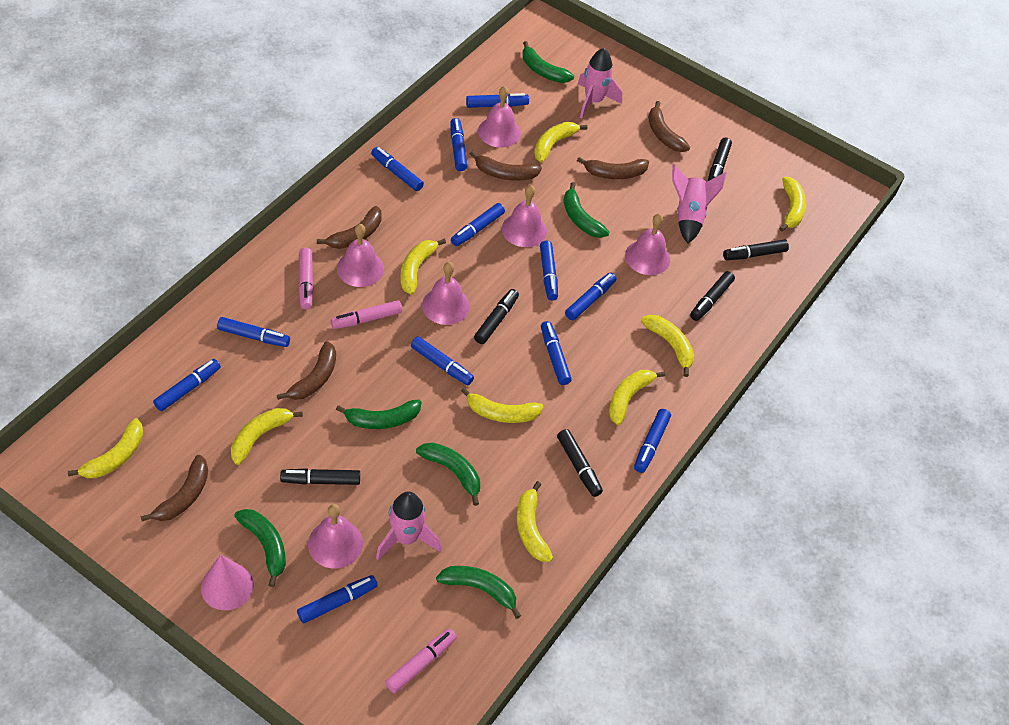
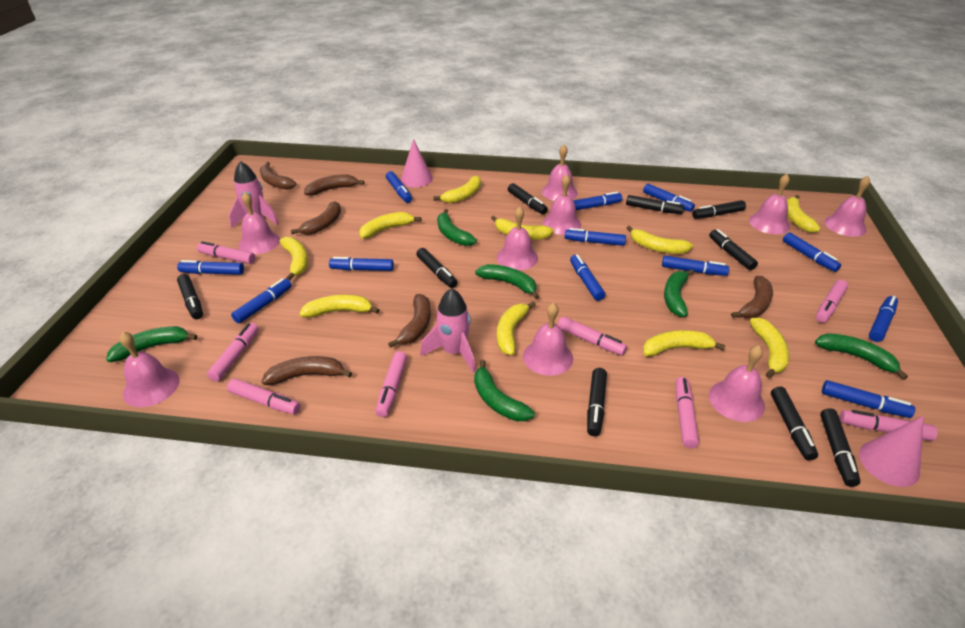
black marker: [280,468,360,485] [474,289,519,344] [557,429,603,497] [690,271,735,321] [708,138,732,181] [723,239,789,260] = 6 -> [177,274,203,319] [416,248,457,288] [508,183,548,214] [587,368,607,436] [626,195,684,214] [692,200,746,219] [709,229,758,270] [771,387,818,461] [820,408,860,487] = 9
pink bell: [308,504,363,568] [337,224,384,287] [422,262,470,325] [478,86,521,148] [502,185,547,247] [625,214,670,275] = 6 -> [119,332,179,407] [238,192,280,254] [497,206,538,270] [523,302,573,376] [542,145,578,201] [543,174,581,235] [709,345,765,422] [749,174,790,234] [824,176,870,237] = 9
pink cone: [201,554,254,610] = 1 -> [401,139,433,187] [859,416,924,487] = 2
pink marker: [299,248,313,309] [331,300,402,329] [385,628,457,693] = 3 -> [197,241,255,264] [207,323,259,381] [227,378,301,415] [376,351,407,417] [558,316,627,355] [676,377,699,448] [816,280,848,323] [840,410,938,441] = 8
pink rocket: [376,491,441,560] [578,48,622,119] [672,164,727,243] = 3 -> [229,161,279,228] [420,288,476,373] = 2
yellow banana: [68,418,143,478] [231,408,303,465] [400,239,446,295] [461,387,543,423] [517,481,553,562] [534,122,588,163] [609,370,665,425] [641,315,694,377] [779,177,806,232] = 9 -> [280,237,308,281] [300,295,379,318] [359,212,421,239] [433,176,481,203] [491,216,554,240] [497,301,536,355] [627,226,693,254] [643,330,725,356] [750,318,789,378] [787,195,820,233] = 10

